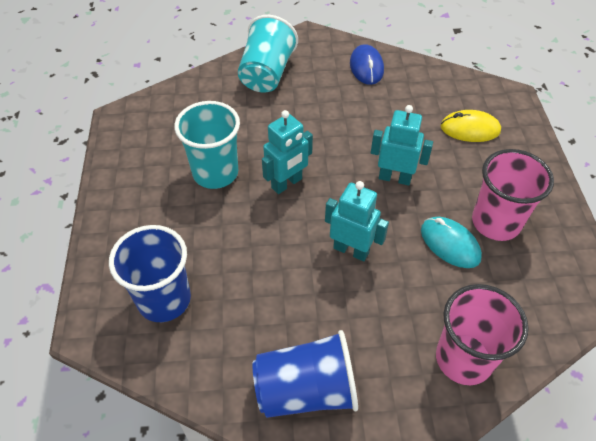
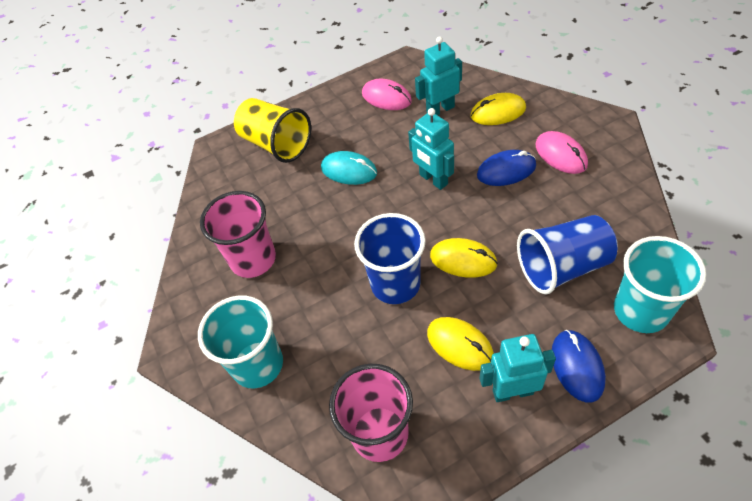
blue mouse: [350,44,384,85] = 1 -> [477,150,536,186] [552,330,606,403] = 2
pink mouse: none = 0 -> [362,79,412,110] [535,131,588,174] = 2
yellow cup: none = 0 -> [234,98,311,163] = 1
yellow mouse: [441,110,501,142] = 1 -> [427,317,494,371] [430,238,498,278] [470,93,526,125] = 3

